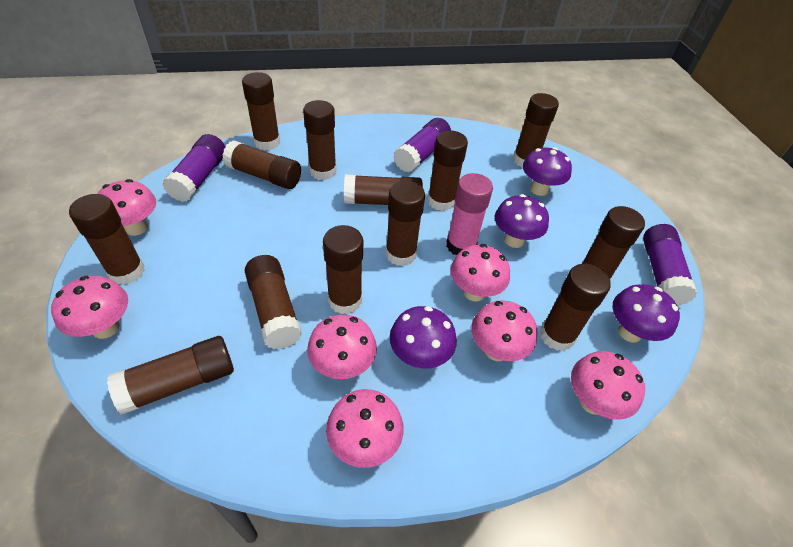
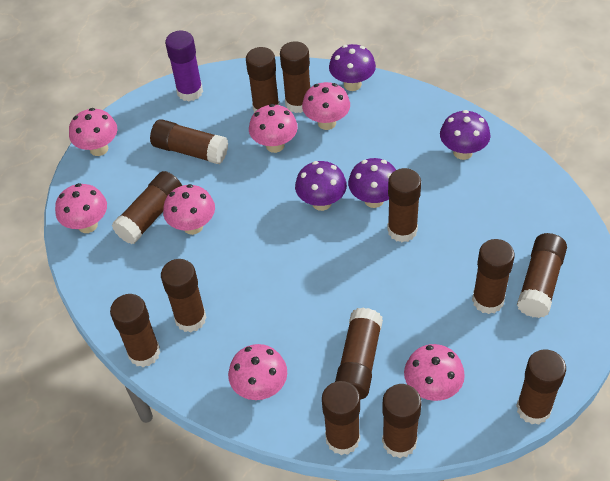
pink glue stick: [446,173,493,255] = 1 -> none = 0
purple glue stick: [162,134,225,202] [393,118,451,173] [643,224,697,306] = 3 -> [165,31,203,101] = 1

